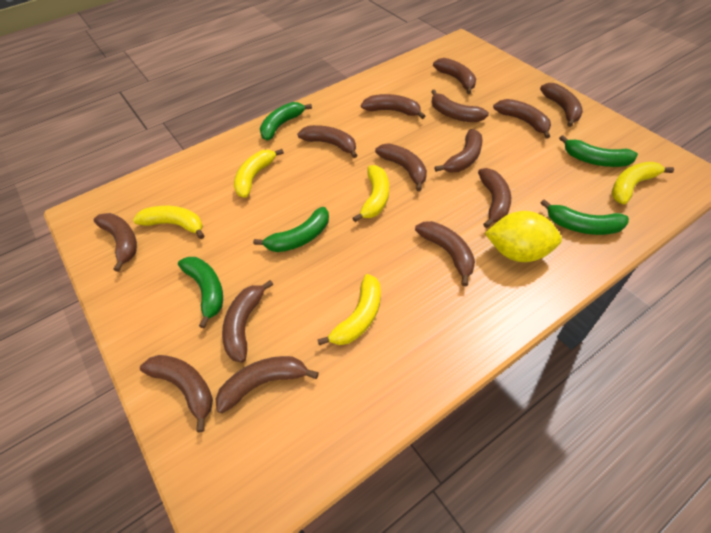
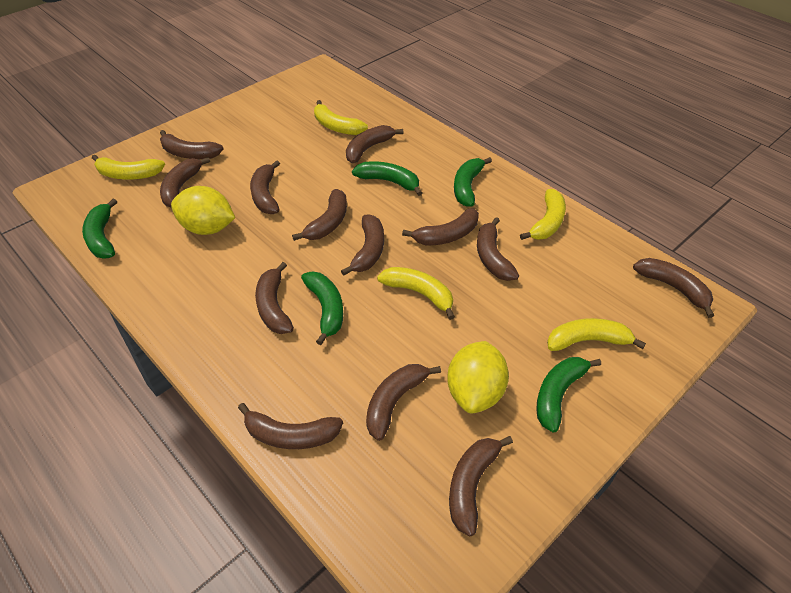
brown banana: [94,213,137,272] [140,355,213,433] [216,356,319,413] [222,280,274,363] [297,125,357,158] [361,94,425,119] [375,143,427,191] [415,221,475,286] [431,89,489,122] [433,58,476,94] [434,129,483,172] [478,168,511,228] [493,99,551,138] [540,83,583,127] = 14 -> [160,130,223,159] [160,157,210,207] [238,403,343,449] [250,160,280,214] [255,262,294,334] [292,189,347,241] [341,215,384,276] [346,125,403,163] [366,364,441,441] [402,208,479,245] [449,436,513,536] [477,217,519,281] [633,258,714,318] = 13
yellow lemon: [485,211,562,262] = 1 -> [171,186,235,235] [447,341,509,413] = 2

